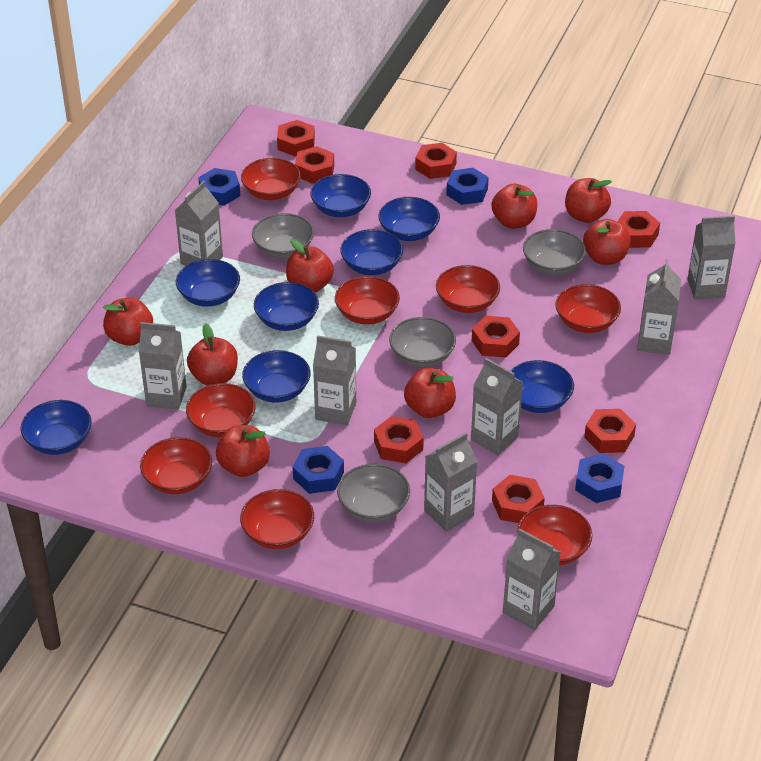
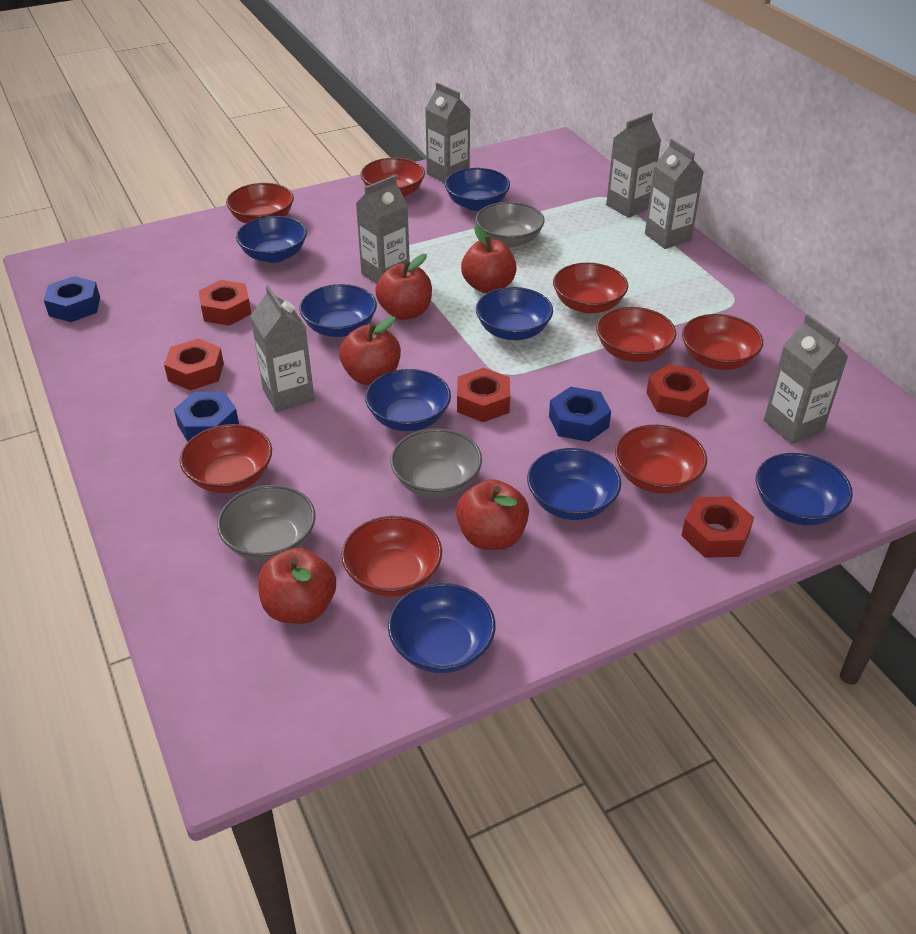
blue nut: [198,168,240,205] [293,446,344,494] [446,168,489,205] [575,453,625,503] = 4 -> [44,276,100,322] [174,392,239,442] [549,387,611,442] = 3
grey bowl: [252,213,314,259] [337,464,410,522] [389,317,456,367] [523,229,586,275] = 4 -> [217,485,316,562] [390,428,482,498] [476,202,545,248] = 3
grey carton: [139,322,187,410] [175,181,223,266] [313,335,356,425] [424,433,478,532] [471,358,523,455] [503,528,561,630] [637,260,681,355] [687,216,736,300] = 8 -> [250,285,315,412] [356,175,410,284] [425,82,470,183] [606,113,661,218] [645,139,704,249] [764,314,848,444] = 6
red apple: [103,297,153,346] [187,323,238,386] [216,425,270,477] [286,239,334,292] [404,368,456,418] [491,184,537,229] [565,178,612,223] [583,219,631,265] = 8 -> [258,548,336,624] [339,316,401,385] [375,254,432,320] [456,479,529,550] [461,225,517,294] = 5
red nut: [277,120,315,156] [295,146,334,184] [374,416,424,463] [415,143,457,179] [472,316,520,357] [492,475,545,523] [584,409,636,453] [617,211,660,248] = 8 -> [164,338,224,390] [199,280,251,326] [457,368,510,422] [646,364,710,418] [681,496,754,558] = 5

